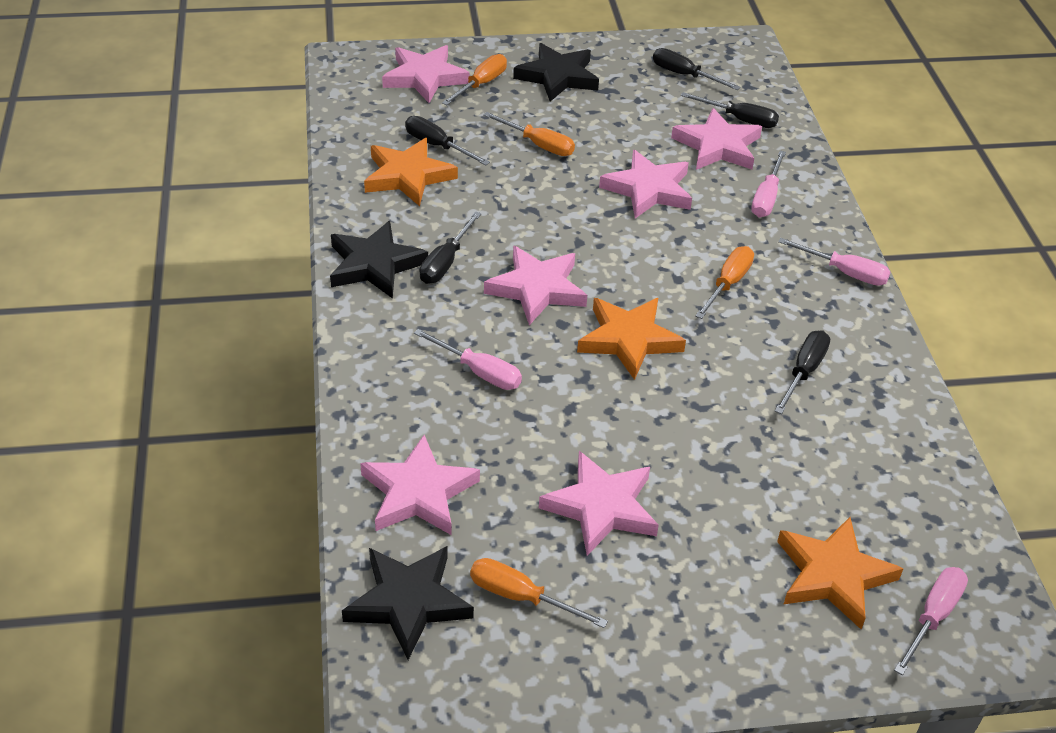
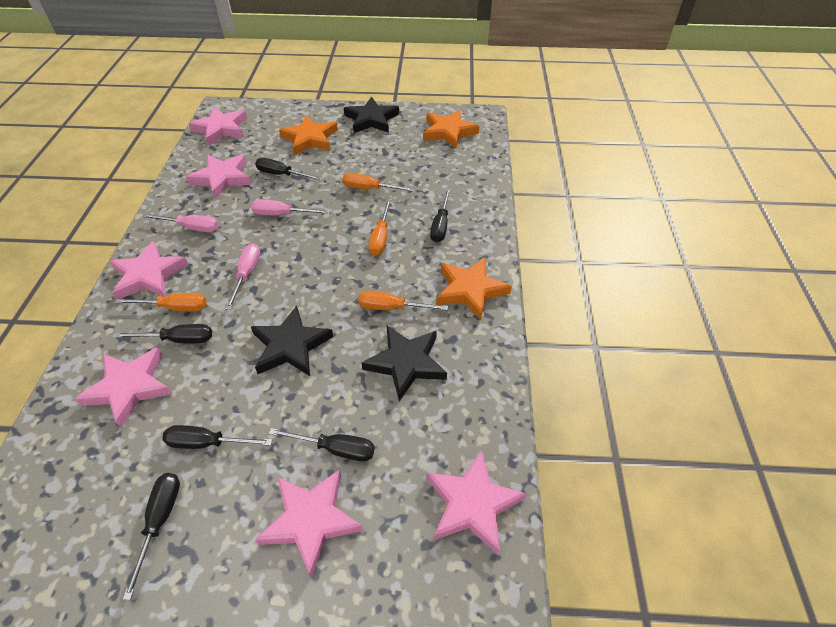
black screwdriver: [405,116,490,166] [420,211,481,284] [653,48,741,90] [681,92,779,128] [775,330,830,414] = 5 -> [115,324,212,343] [123,473,180,600] [162,425,272,449] [255,158,321,180] [269,428,375,461] [430,189,451,242] = 6
pink screwdriver: [414,329,522,390] [751,151,786,217] [778,238,890,286] [894,567,968,675] = 4 -> [143,214,219,232] [225,244,260,310] [251,200,328,215] = 3

